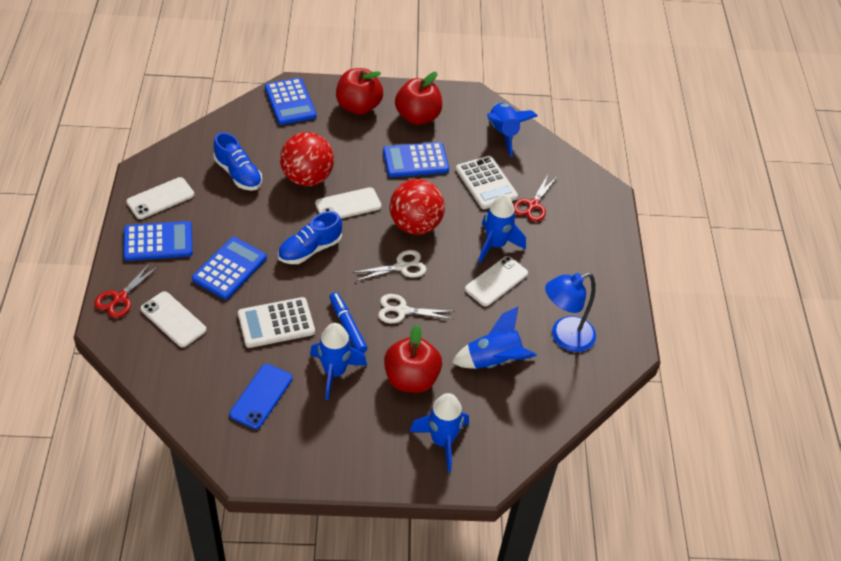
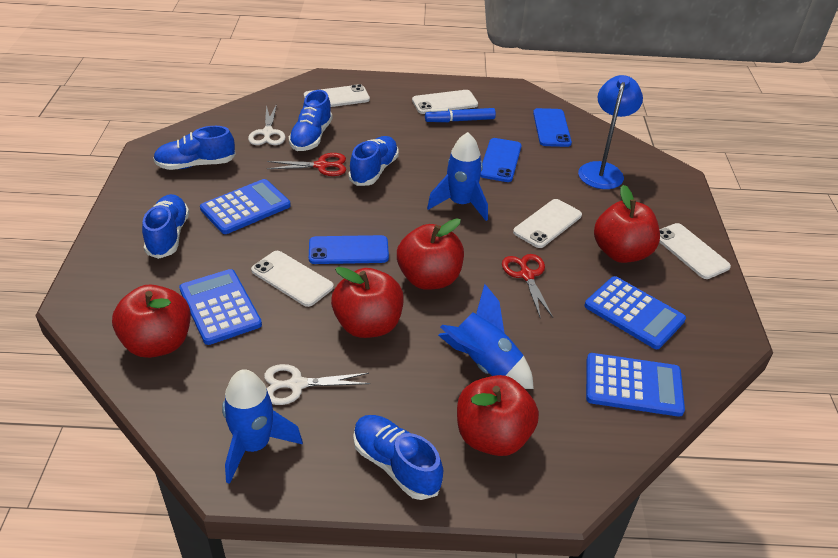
blue phone: [229,364,292,429] = 1 -> [309,235,389,264] [480,138,522,182] [533,108,572,147] = 3
blue rocket: [310,323,367,400] [409,393,469,472] [452,307,537,369] [478,194,526,263] [487,103,538,157] = 5 -> [222,369,303,484] [427,132,488,221] [438,284,534,389] = 3
blue shoe: [214,132,262,191] [278,211,342,264] = 2 -> [142,194,189,259] [153,126,236,170] [289,90,333,151] [349,136,399,186] [353,415,443,500] = 5
red apple: [336,68,383,115] [384,324,442,393] [395,72,442,125] = 3 -> [112,284,191,358] [331,267,404,338] [397,218,464,290] [457,375,539,456] [594,185,660,263] = 5
red ball: [280,132,334,186] [390,179,445,235] = 2 -> none = 0
white calculator: [238,297,315,348] [456,156,518,209] = 2 -> none = 0
white phone: [126,177,195,219] [141,291,207,347] [315,187,382,219] [465,256,528,307] = 4 -> [251,251,334,307] [304,84,370,107] [412,90,478,114] [513,199,582,248] [659,223,731,279] = 5

